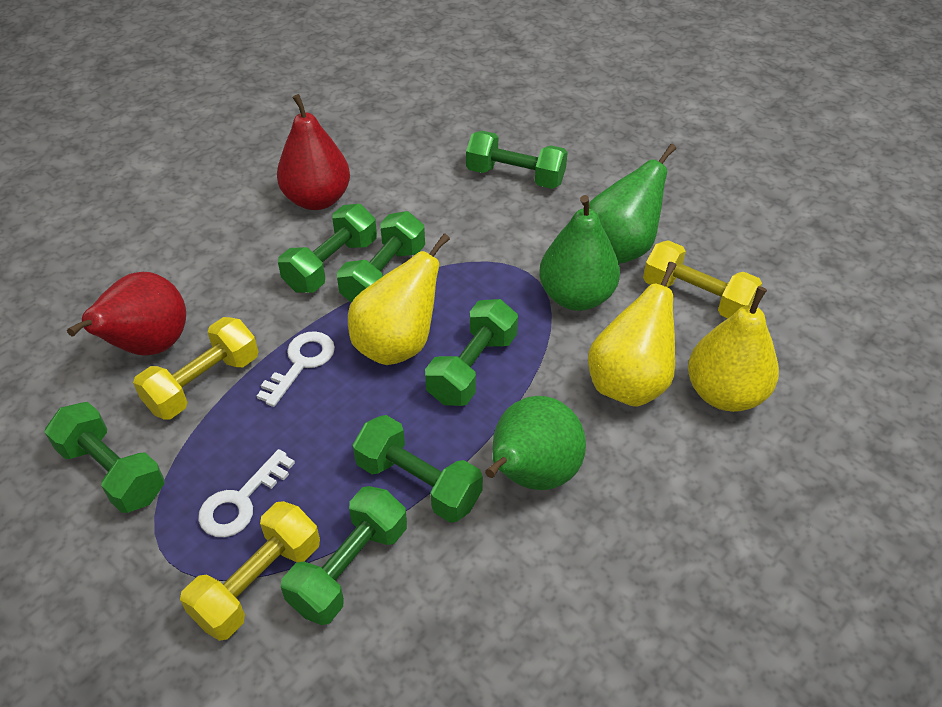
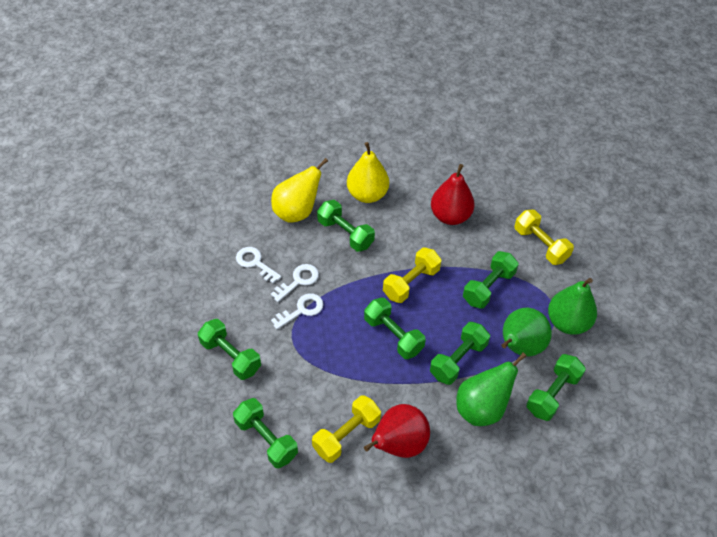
white key: [198,449,295,537] [257,331,335,407] = 2 -> [236,247,282,283] [271,264,319,302] [271,293,324,329] = 3
yellow pear: [348,233,450,365] [588,262,676,407] [688,286,779,412] = 3 -> [271,158,328,223] [347,142,389,203] = 2

